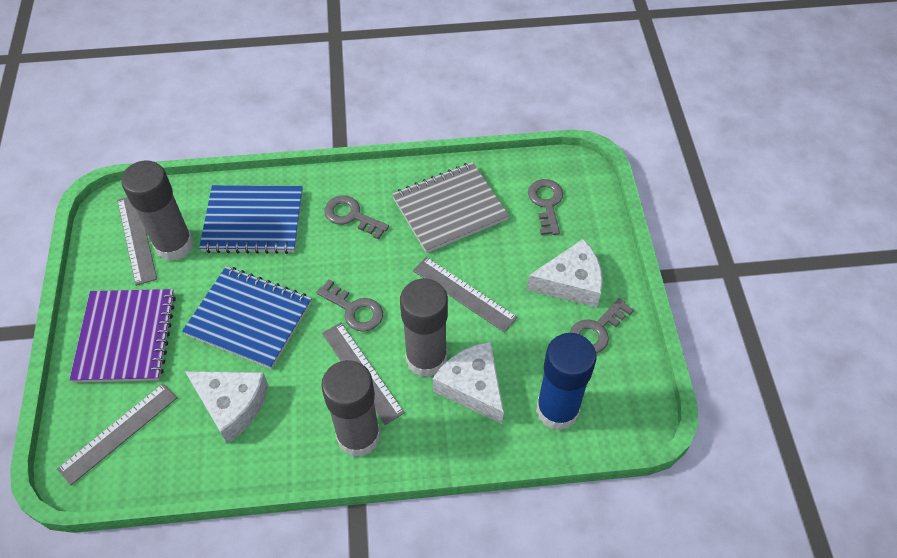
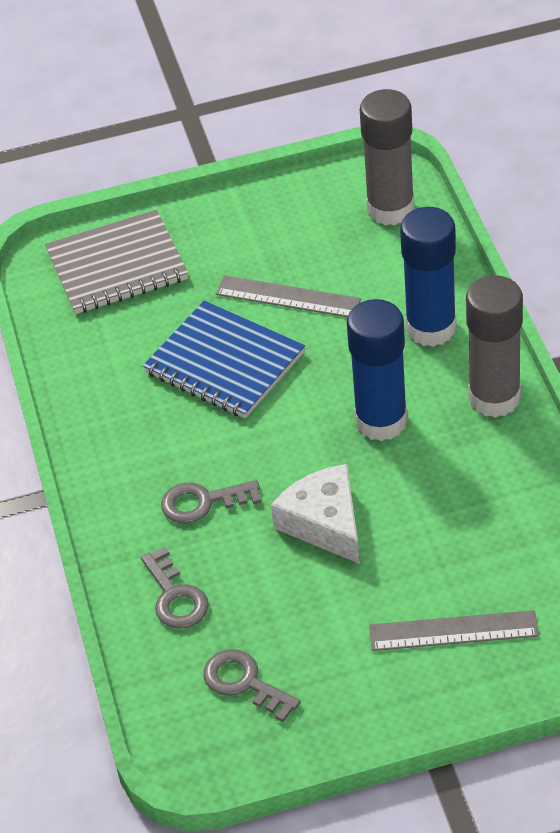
blue glue stick: [536,333,596,430] = 1 -> [347,299,408,441] [400,207,457,347] = 2
blue notebook: [182,266,312,369] [199,185,303,254] = 2 -> [143,300,305,419] = 1
grey glue stick: [121,160,194,261] [321,360,380,457] [400,279,448,377] = 3 -> [360,89,414,226] [466,275,523,418] = 2
grey key: [316,279,383,332] [324,195,389,239] [528,179,563,235] [570,298,634,353] = 4 -> [141,547,209,629] [161,480,261,523] [203,649,301,722] = 3
grey ruler: [57,383,177,485] [117,197,157,286] [322,323,405,425] [413,257,517,333] = 4 -> [216,275,361,317] [369,610,539,651] = 2
purple notebook: [70,289,176,383] = 1 -> none = 0
white cheese: [185,371,268,443] [433,342,504,424] [527,239,603,308] = 3 -> [271,464,360,564] = 1

